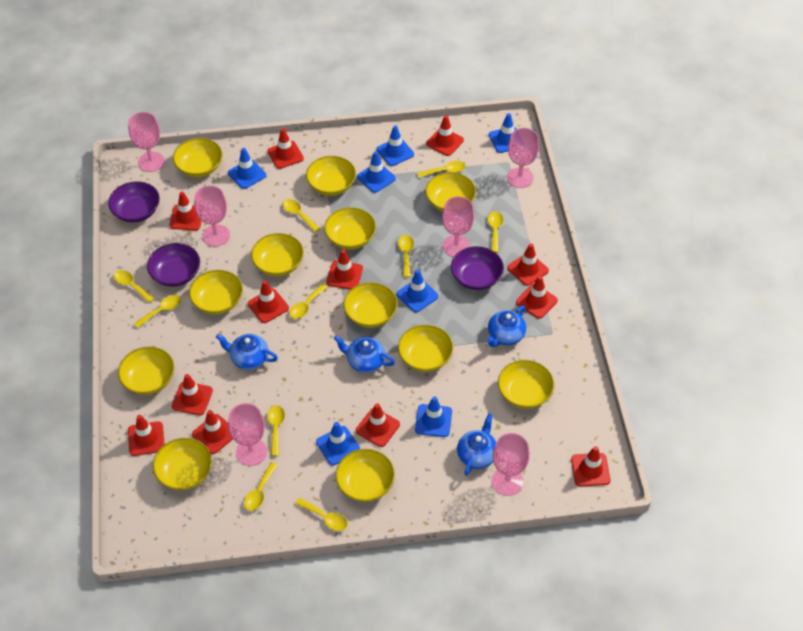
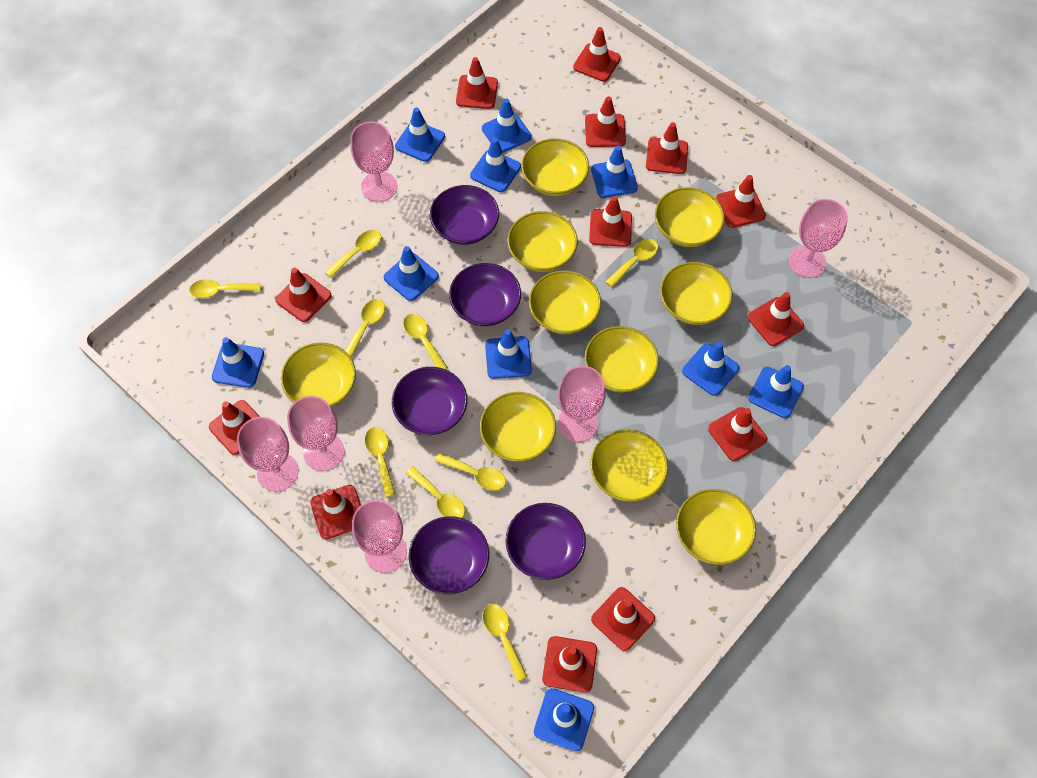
blue teapot: [216,334,278,370] [334,335,395,373] [457,413,496,476] [487,306,526,347] = 4 -> none = 0
blue traffic cone: [228,148,266,189] [316,422,360,465] [357,151,396,193] [377,125,414,166] [397,270,438,312] [415,396,452,437] [489,113,517,153] = 7 -> [212,337,264,388] [384,246,439,301] [395,107,445,162] [470,138,521,192] [482,98,532,153] [485,329,532,379] [534,688,594,752] [591,146,638,198] [682,342,739,396] [748,365,804,418] = 10
purple bowl: [108,181,160,223] [147,243,200,287] [451,246,504,290] = 3 -> [392,367,467,435] [409,516,489,594] [430,185,499,245] [449,263,521,326] [506,503,586,580] = 5
red traffic cone: [128,415,165,456] [169,191,202,231] [172,374,213,415] [192,410,233,454] [248,280,289,323] [268,128,304,169] [326,249,363,290] [356,403,400,447] [426,115,464,156] [507,243,549,286] [516,276,558,319] [571,446,610,487] = 12 -> [209,400,260,455] [275,268,332,322] [310,485,361,539] [456,57,498,109] [542,636,597,692] [573,27,621,82] [585,96,626,147] [589,196,632,247] [591,587,655,651] [646,122,688,174] [708,407,767,461] [716,175,766,228] [748,292,804,346] = 13
yellow bowl: [118,347,174,395] [153,438,212,490] [173,138,223,177] [189,270,243,314] [251,233,304,276] [306,156,356,196] [324,207,376,249] [335,449,395,502] [343,282,398,328] [398,325,453,372] [425,172,476,211] [498,360,554,409] = 12 -> [281,342,356,407] [480,392,556,462] [507,211,578,272] [521,138,589,196] [529,270,601,334] [585,326,659,393] [590,429,668,502] [655,187,725,247] [660,262,733,325] [676,489,756,565] = 10
yellow spoon: [114,270,155,303] [134,295,181,328] [244,462,278,511] [267,405,285,456] [283,199,320,232] [290,284,328,319] [295,498,348,531] [398,235,414,277] [417,161,466,178] [488,211,503,253] = 10 -> [189,279,261,298] [325,230,381,278] [345,299,385,358] [365,427,396,498] [403,314,448,369] [406,466,465,518] [435,453,506,491] [483,604,527,682] [605,239,658,287] = 9

